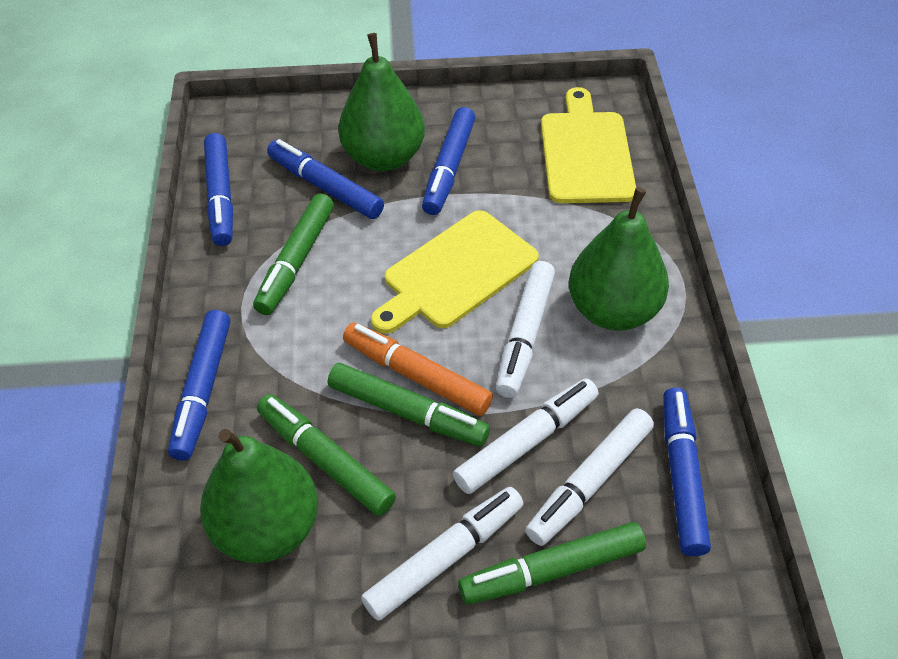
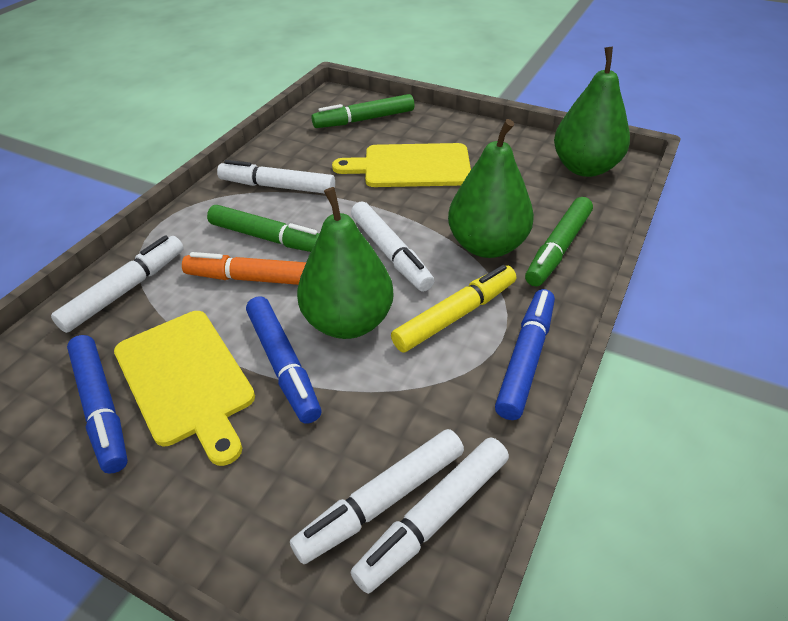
blue marker: [168,310,230,460] [204,133,233,246] [267,139,384,219] [422,107,475,215] [663,387,711,556] = 5 -> [67,335,128,474] [246,296,321,424] [495,289,555,420] = 3
green marker: [253,193,334,315] [257,394,396,516] [328,363,490,446] [458,522,646,605] = 4 -> [207,205,319,252] [311,94,414,128] [525,197,593,287] = 3
white marker: [361,487,524,621] [453,378,598,494] [496,261,555,398] [525,408,654,546] = 4 -> [51,235,184,333] [217,160,335,194] [290,429,464,564] [350,437,509,594] [351,202,434,292] = 5
yellow marker: none = 0 -> [391,265,516,353] = 1

